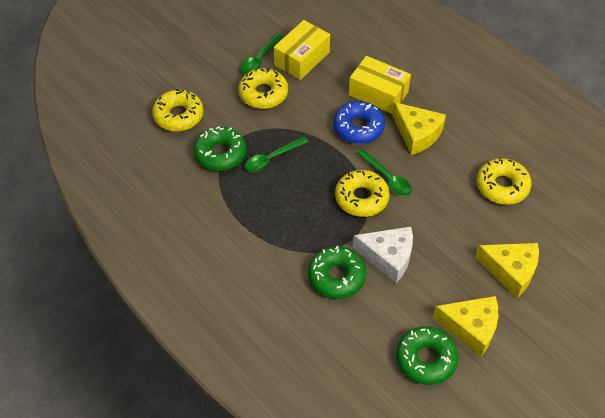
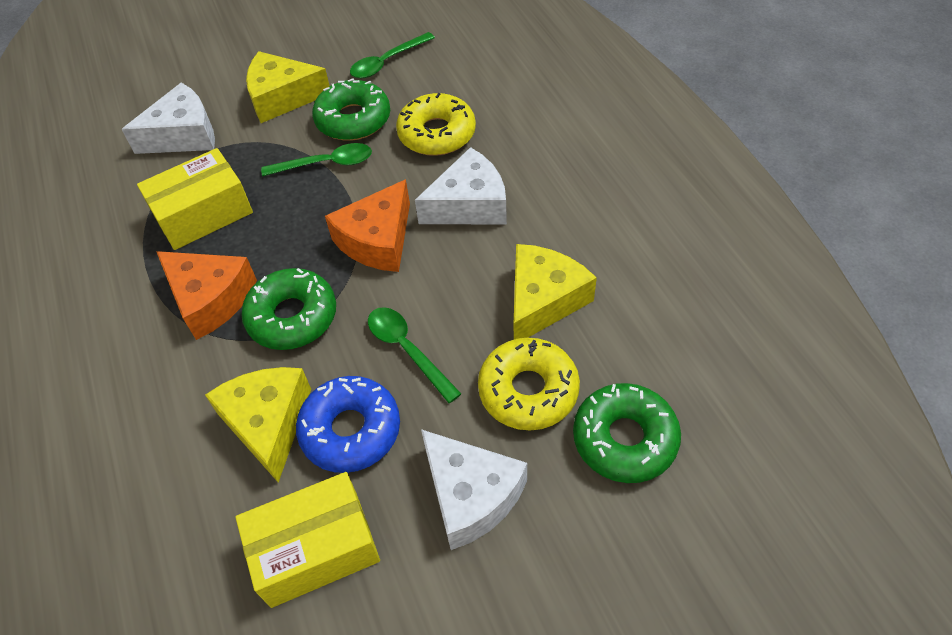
orange cheese: none = 0 -> [156,251,257,340] [325,179,410,272] = 2
white cheese: [353,227,413,283] = 1 -> [121,83,215,154] [415,147,507,224] [421,429,527,550] = 3
yellow donut: [152,89,204,132] [238,67,288,109] [335,170,390,217] [477,158,532,205] = 4 -> [396,93,476,156] [478,338,580,430] = 2

